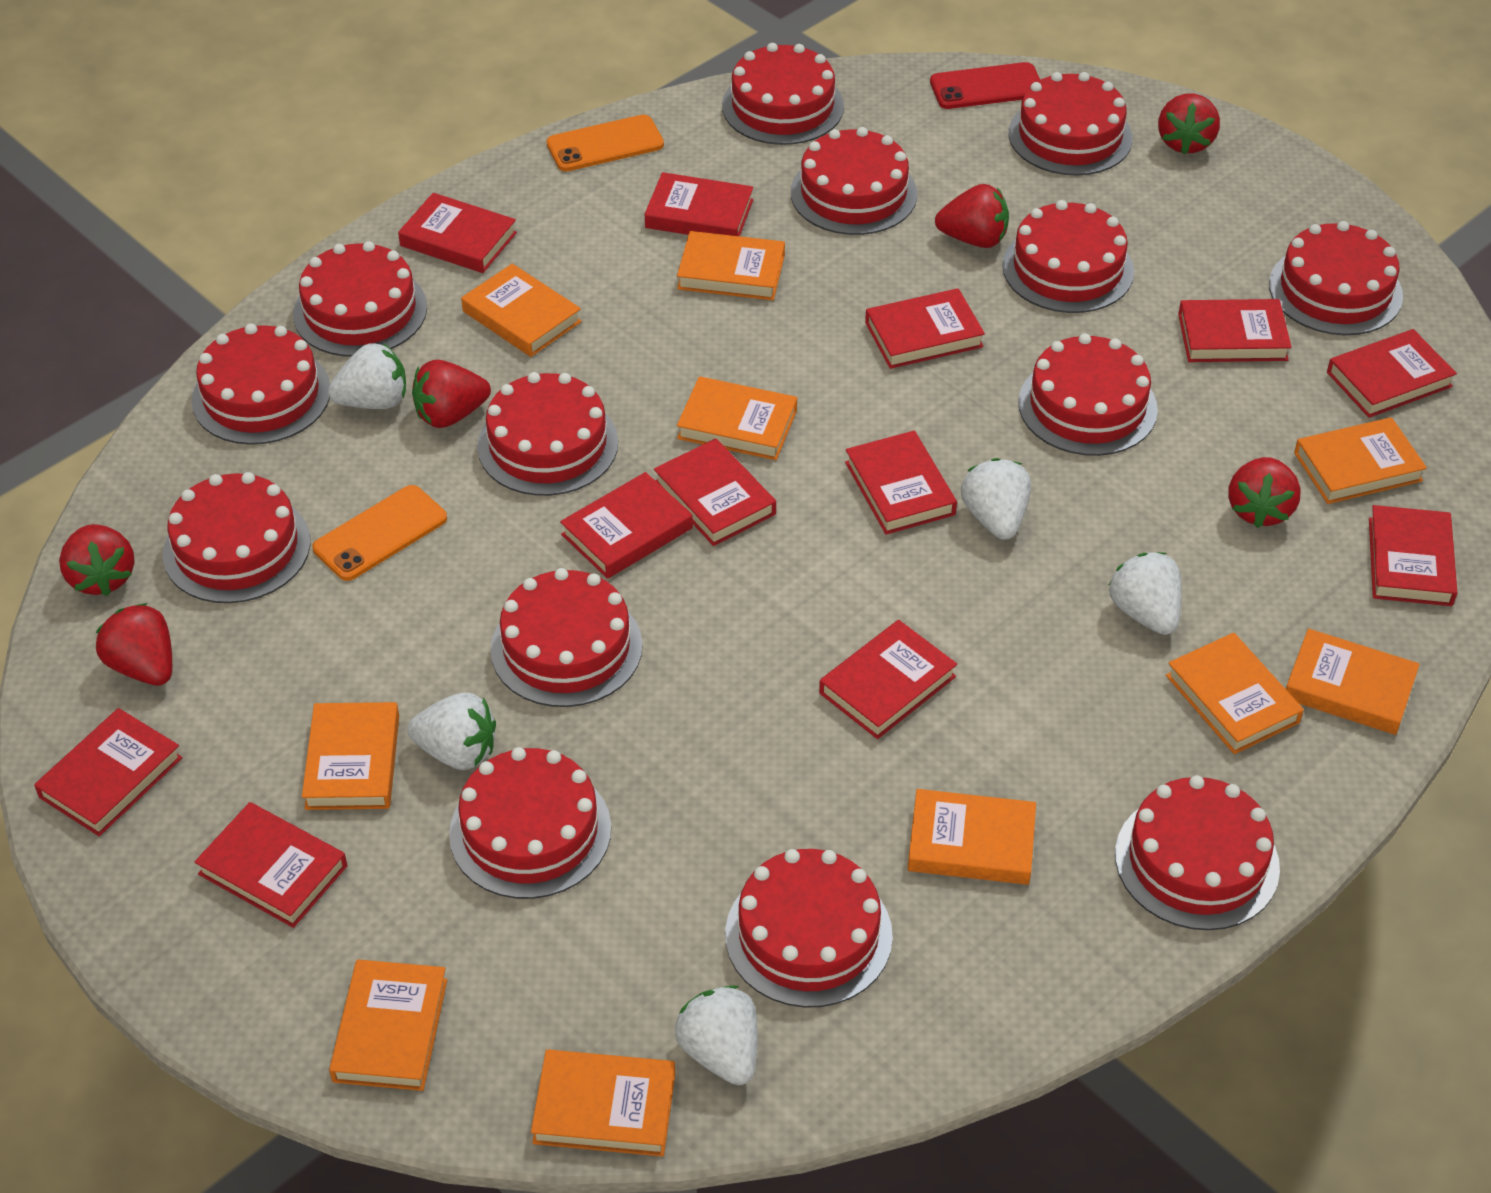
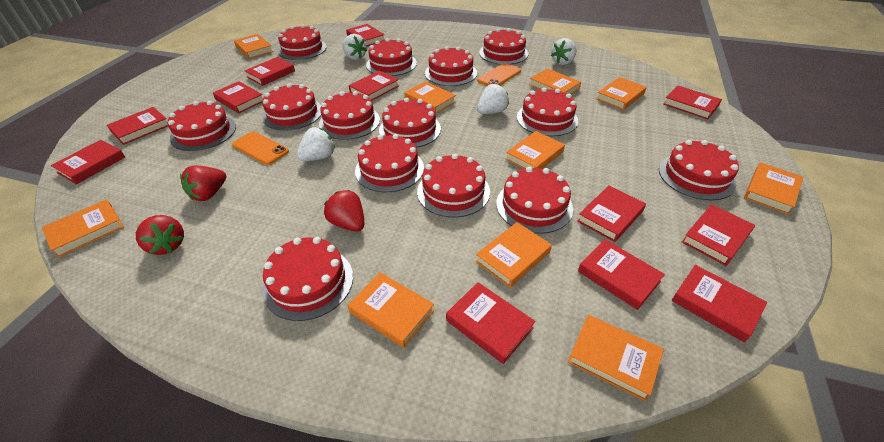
red phone: [930,62,1040,109] = 1 -> none = 0
red strawberry: [59,524,135,596] [96,603,172,686] [412,360,491,428] [935,184,1009,248] [1158,93,1220,155] [1228,457,1301,528] = 6 -> [136,215,184,255] [180,165,226,201] [324,190,364,232] = 3
white strawberry: [328,343,406,409] [407,693,496,770] [675,985,757,1085] [961,458,1031,540] [1108,552,1182,635] = 5 -> [297,127,335,161] [343,34,367,60] [477,84,509,114] [551,38,577,65] = 4

